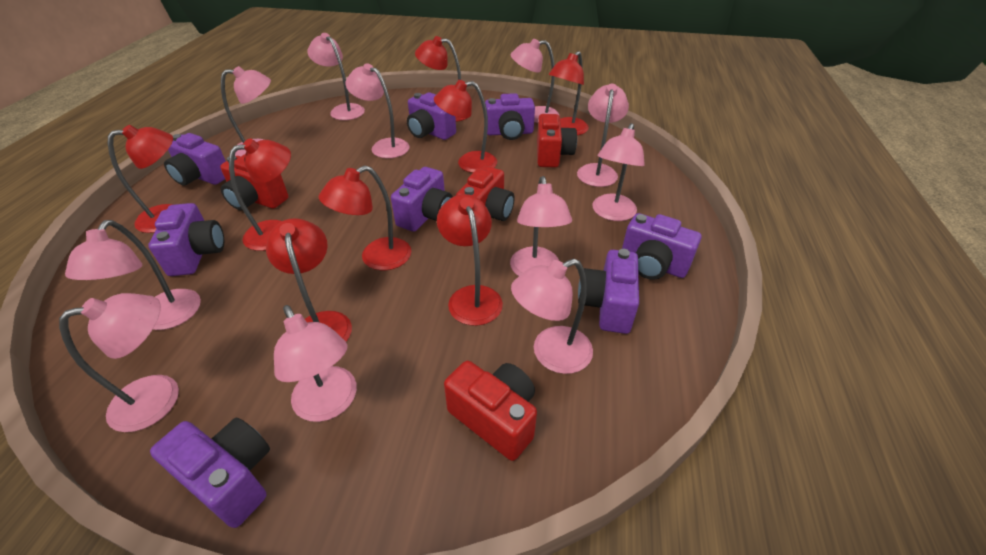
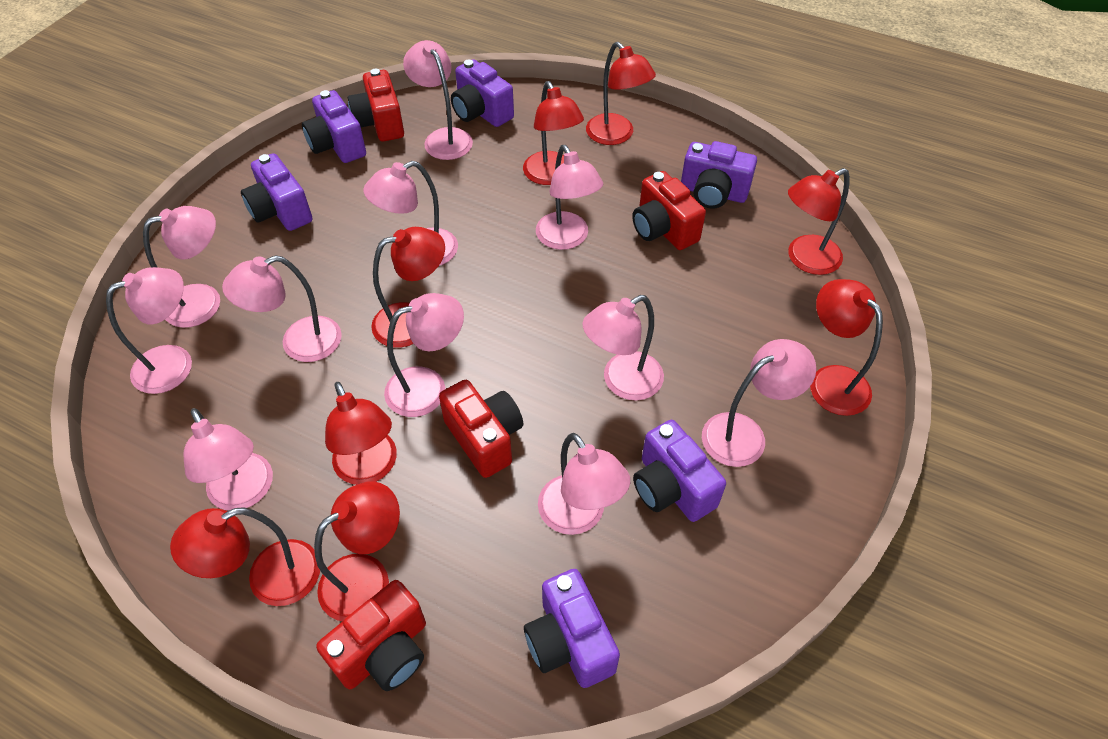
purple camera: [148,203,224,276] [150,418,270,528] [164,133,226,186] [391,167,453,232] [407,92,456,140] [485,93,535,140] [578,249,639,334] [622,213,701,280] = 8 -> [241,153,313,231] [302,90,366,163] [451,59,514,127] [524,569,620,688] [633,420,726,522] [681,141,757,209] = 6

